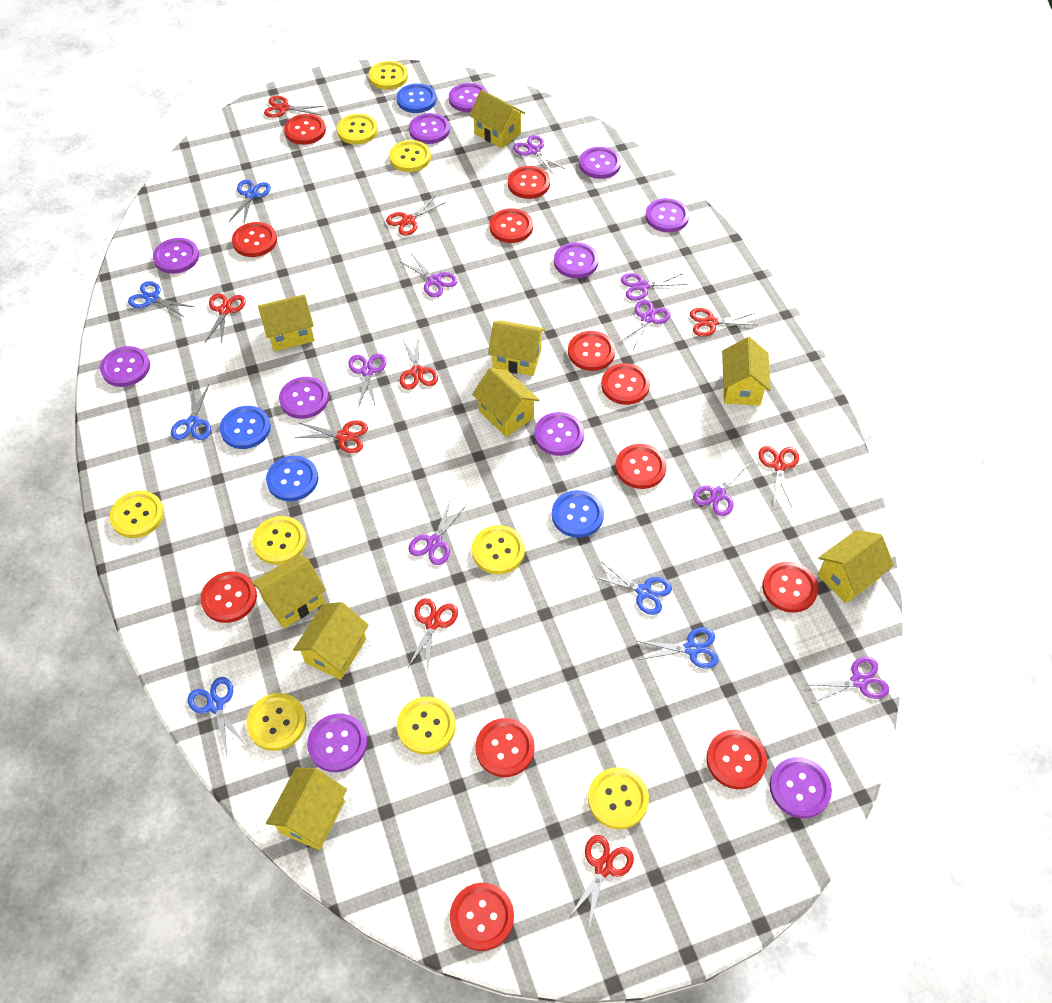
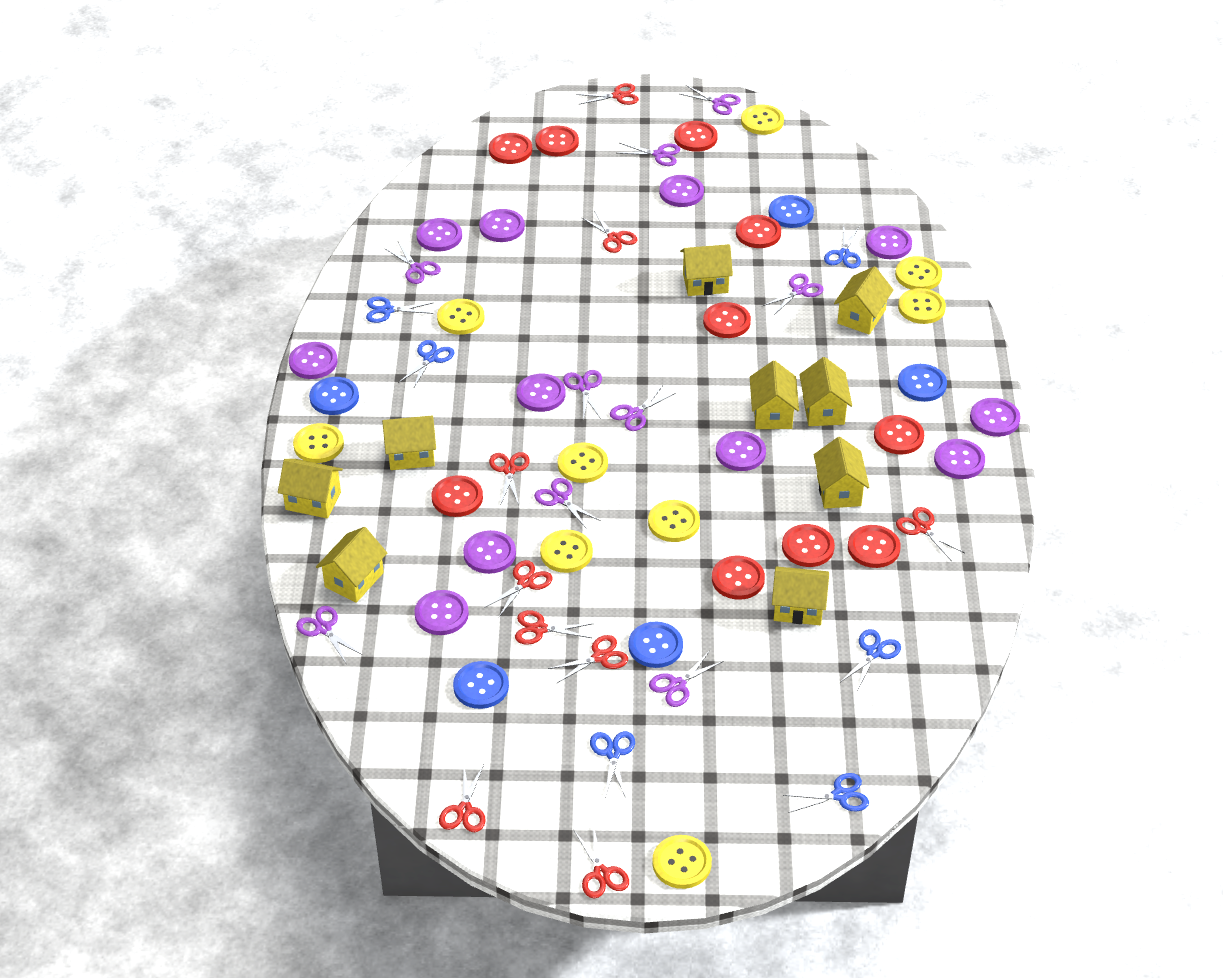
blue button: [220,406,271,449] [266,456,318,501] [397,83,437,113] [552,490,604,538] = 4 -> [309,377,359,415] [453,661,509,709] [628,622,683,668] [769,195,814,228] [898,364,947,402] = 5
purple scissors: [348,354,387,408] [399,253,458,298] [409,501,467,565] [513,135,565,175] [618,300,671,349] [621,273,688,301] [693,456,750,516] [805,657,889,704] = 8 -> [296,606,362,663] [384,242,441,284] [534,478,601,529] [563,370,602,420] [610,386,675,431] [617,143,680,166] [649,651,724,707] [680,85,741,115] [763,273,824,315] = 9
red button: [200,571,257,623] [232,222,277,257] [284,114,326,145] [450,883,514,951] [475,718,535,777] [489,208,533,243] [508,166,550,199] [568,331,615,371] [601,363,650,405] [615,444,667,489] [706,730,767,789] [762,562,818,613] = 12 -> [432,475,483,517] [489,133,532,164] [535,125,579,156] [674,121,718,152] [703,302,751,338] [712,555,765,600] [736,215,781,248] [782,524,835,567] [848,525,901,568] [874,415,924,455] = 10

